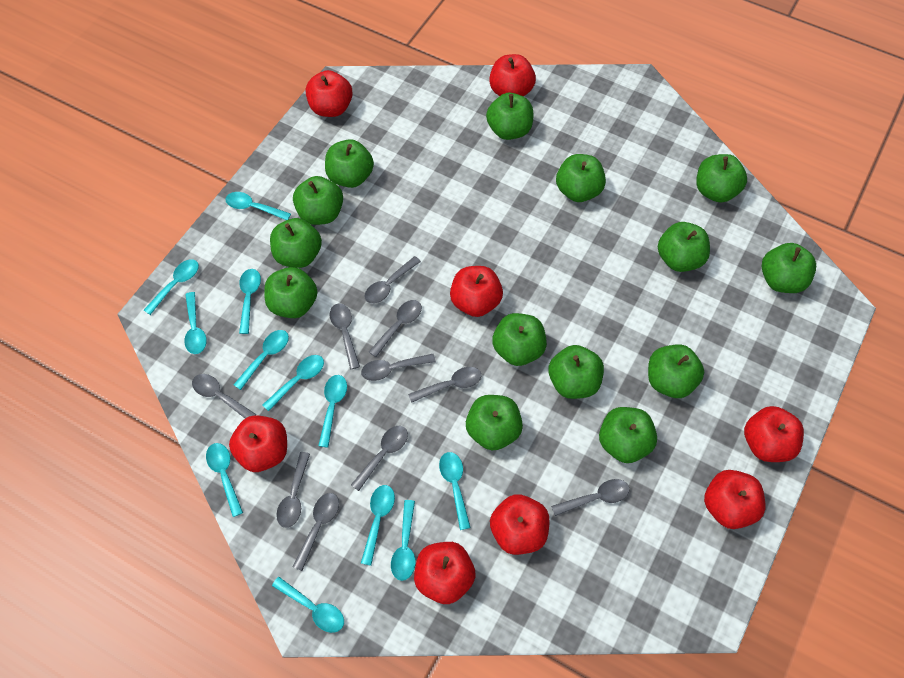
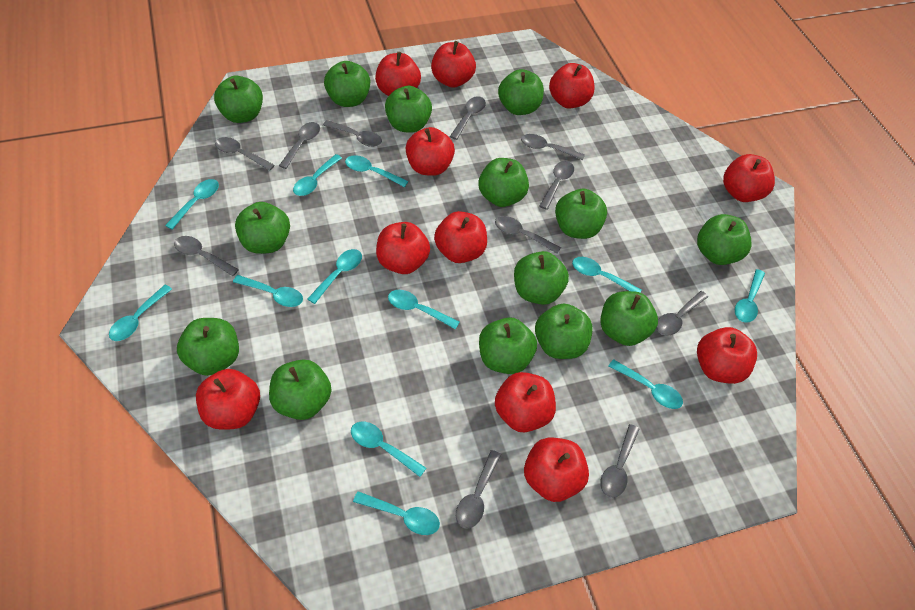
grey spoon: [192,374,256,419] [276,452,310,528] [292,493,339,571] [330,303,360,369] [351,426,408,491] [361,354,436,381] [364,256,421,304] [369,300,422,357] [408,367,482,403] [551,479,630,516] = 10 -> [174,236,239,276] [215,137,275,171] [279,122,320,169] [323,120,382,147] [450,96,486,140] [456,450,501,529] [495,216,561,254] [521,134,585,160] [539,161,574,210] [600,424,639,498] [656,291,708,336] = 11
red apple: [229,415,287,472] [306,70,353,117] [414,542,476,604] [450,266,503,317] [489,54,536,96] [490,494,550,555] [704,470,766,529] [744,406,804,462] = 8 -> [196,369,260,430] [375,52,421,96] [376,222,430,274] [406,127,455,176] [431,41,476,88] [434,211,487,263] [495,372,556,432] [524,438,589,502] [549,63,595,109] [697,327,757,384] [723,154,775,202] = 11

